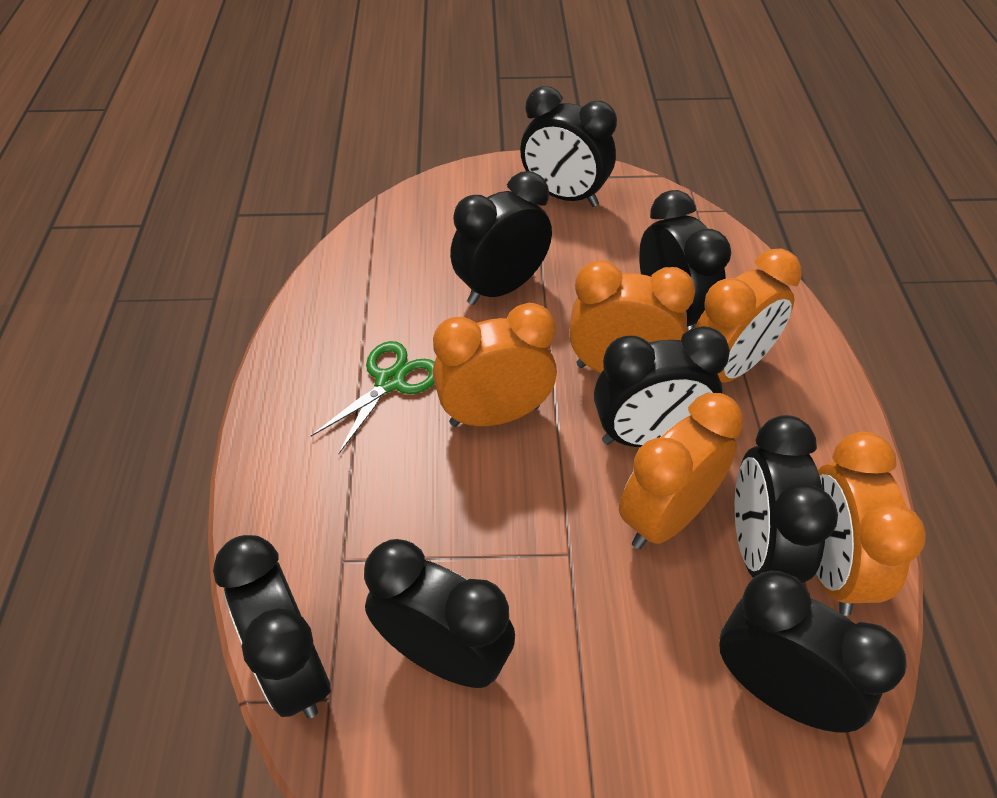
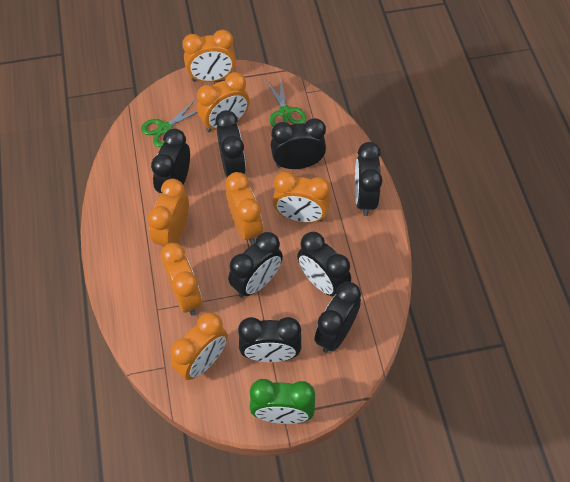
green clock: none = 0 -> [250,379,315,424] = 1
green scissors: [311,341,435,455] = 1 -> [141,100,197,147] [267,80,306,127] = 2
orange clock: [433,303,557,427] [569,260,695,373] [619,393,743,549] [694,249,802,383] [816,432,926,616] = 5 -> [148,179,189,246] [161,243,202,316] [170,312,228,380] [182,30,236,82] [197,72,249,132] [226,172,263,245] [273,172,330,223] = 7

